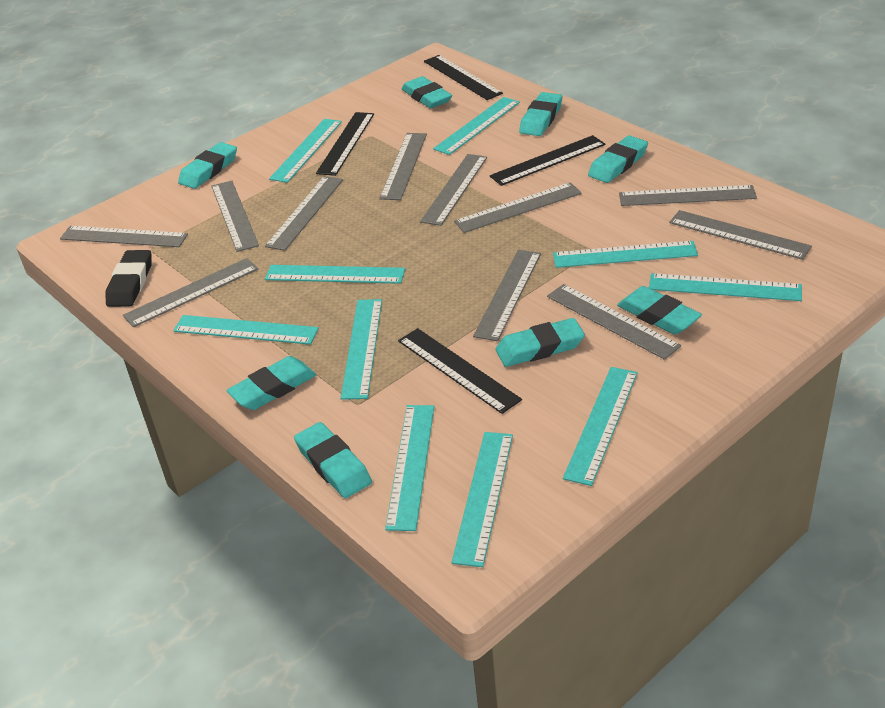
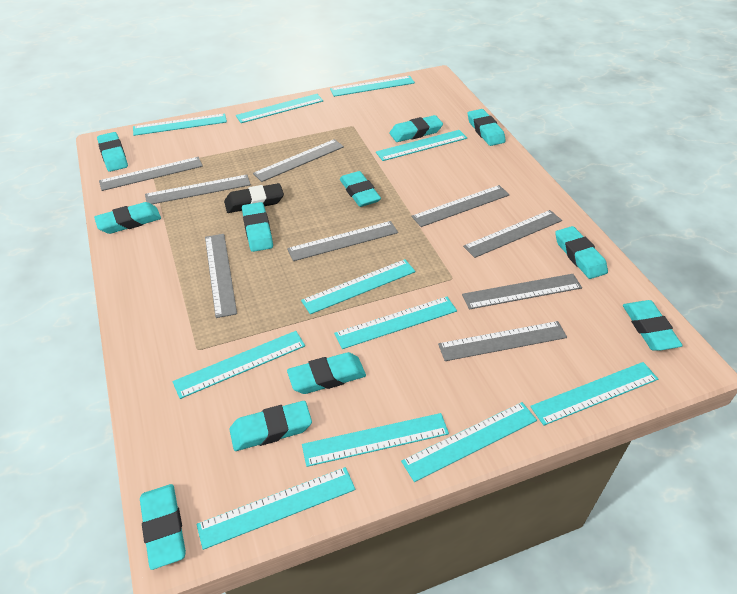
black ruler: [316,112,374,176] [398,328,522,414] [424,55,503,100] [490,135,605,186] = 4 -> none = 0
grey ruler: [60,226,188,247] [123,258,258,327] [211,181,259,252] [265,176,343,251] [380,133,427,200] [420,154,487,226] [454,182,582,233] [473,250,541,341] [547,284,681,360] [619,185,757,206] [669,210,812,260] = 11 -> [99,157,203,191] [145,175,251,204] [205,234,237,318] [253,139,344,182] [287,221,398,261] [411,185,510,227] [438,321,567,361] [462,274,582,310] [463,210,562,258] = 9
turquoise eraser: [178,142,237,189] [226,356,316,410] [294,422,372,498] [402,76,452,109] [496,318,585,367] [519,92,563,136] [588,136,648,183] [617,286,702,335] = 8 -> [94,202,161,234] [97,132,128,172] [140,484,186,570] [229,401,312,451] [242,202,273,252] [287,352,366,394] [340,171,381,207] [390,115,443,142] [468,109,506,146] [555,226,608,279] [623,300,683,351] = 11
turquoise ruler: [173,315,319,345] [265,265,405,284] [269,119,342,183] [341,299,382,400] [385,405,434,531] [433,97,520,155] [451,432,513,567] [553,241,698,268] [563,367,638,486] [649,273,802,301] = 10 -> [133,113,227,136] [172,331,305,399] [196,467,355,550] [236,94,323,123] [301,259,416,314] [302,413,449,467] [330,76,415,97] [334,297,457,349] [376,130,467,161] [401,402,537,482] [530,362,658,426] = 11

